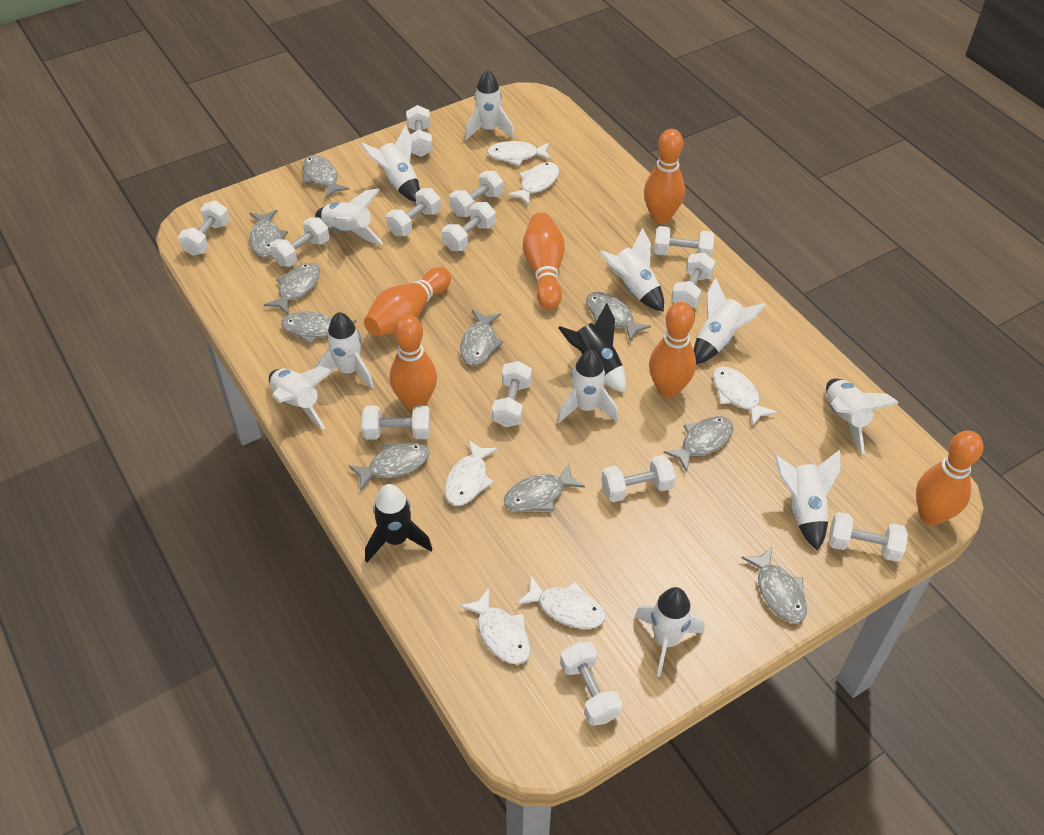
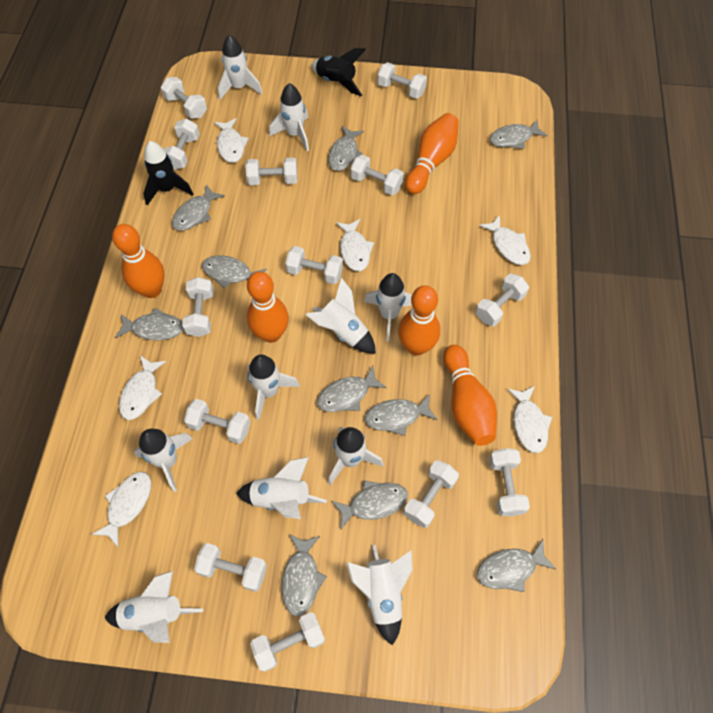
orange bowling pin: [364,267,451,336] [390,314,437,410] [523,213,565,310] [644,129,685,224] [649,302,696,398] [916,430,983,525] = 6 -> [112,224,165,298] [247,272,289,343] [398,285,440,356] [405,113,459,194] [443,345,497,446] = 5
white rocket: [269,366,332,429] [315,189,383,244] [315,312,374,389] [360,125,420,202] [465,70,514,140] [557,350,618,424] [600,228,664,312] [634,587,704,677] [693,278,766,364] [774,450,841,551] [826,378,898,453] = 11 -> [105,571,203,643] [134,429,193,492] [218,35,262,100] [236,457,327,519] [248,354,300,420] [269,83,309,151] [305,278,376,354] [328,427,383,486] [346,545,412,646] [364,273,412,341] = 10

